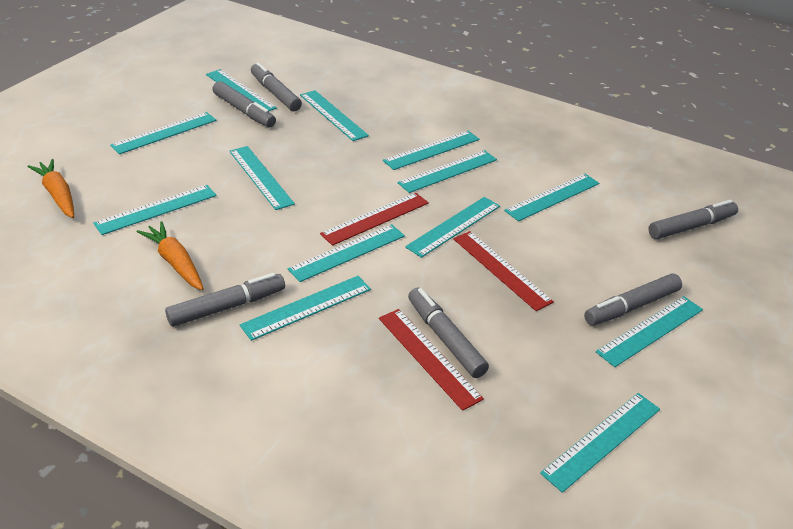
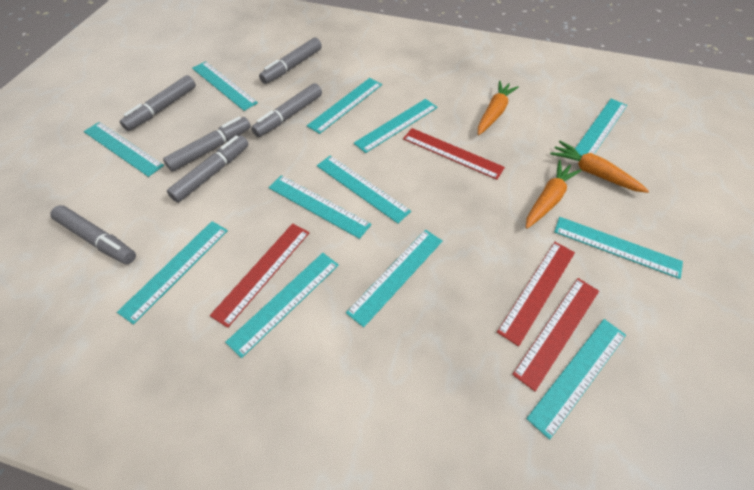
orange carrot: [28,159,74,218] [137,221,204,290] = 2 -> [478,80,519,135] [526,160,581,229] [550,141,649,193] = 3
red ruler: [320,193,429,246] [379,309,484,411] [453,231,554,311] = 3 -> [210,223,309,328] [403,128,505,180] [497,242,575,346] [512,278,599,391] = 4
turquoise ruler: [93,185,217,235] [110,112,216,154] [206,69,277,112] [230,146,295,210] [240,276,371,341] [288,224,405,282] [300,90,369,141] [383,131,480,170] [398,150,497,193] [405,197,500,258] [504,174,599,221] [540,393,660,493] [596,296,703,367] = 13 -> [84,122,164,177] [117,221,228,325] [192,61,258,111] [225,253,339,358] [269,175,372,239] [307,78,382,134] [317,156,411,223] [346,230,443,327] [354,99,438,153] [526,319,626,439] [554,217,683,279] [575,99,627,156] = 12

